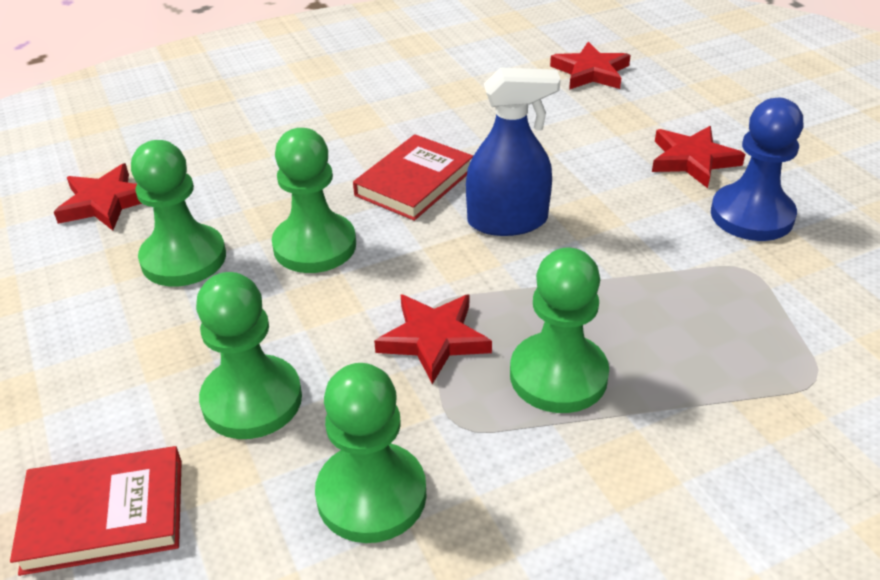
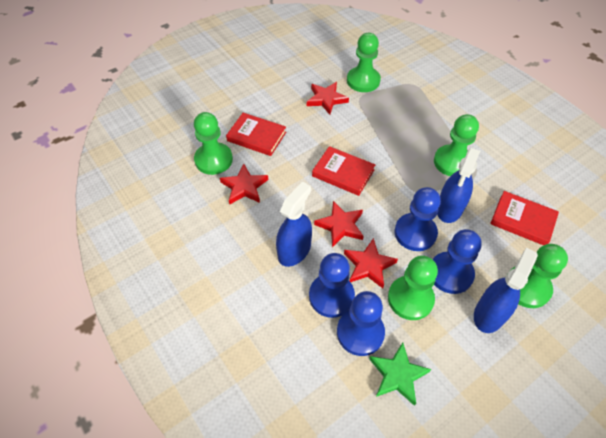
blue pawn: [711,98,804,241] = 1 -> [309,253,355,318] [337,291,385,356] [395,187,441,251] [433,229,482,294] = 4
blue spray bottle: [466,68,561,236] = 1 -> [276,182,312,267] [437,148,480,223] [474,248,538,333] = 3
green star: none = 0 -> [369,342,431,406] = 1
red book: [10,446,182,576] [353,134,473,221] = 2 -> [226,113,286,156] [312,146,375,196] [490,191,559,245] = 3

